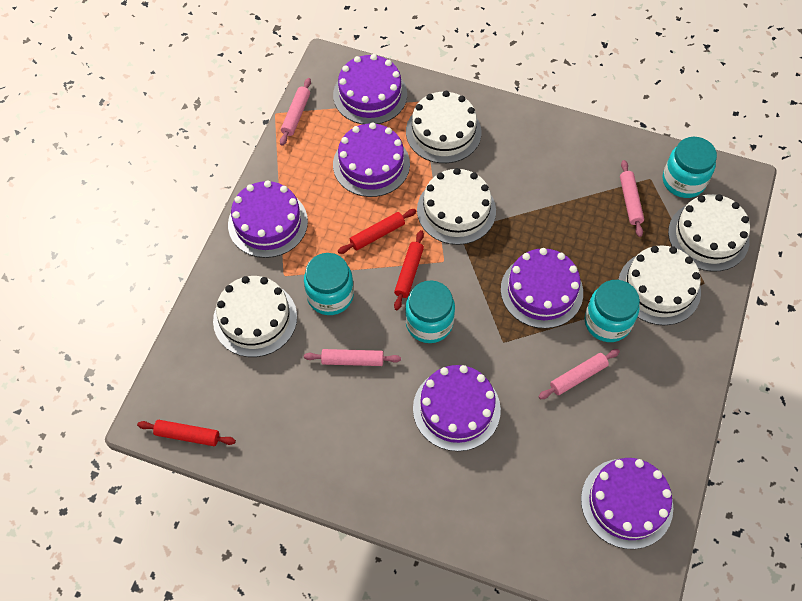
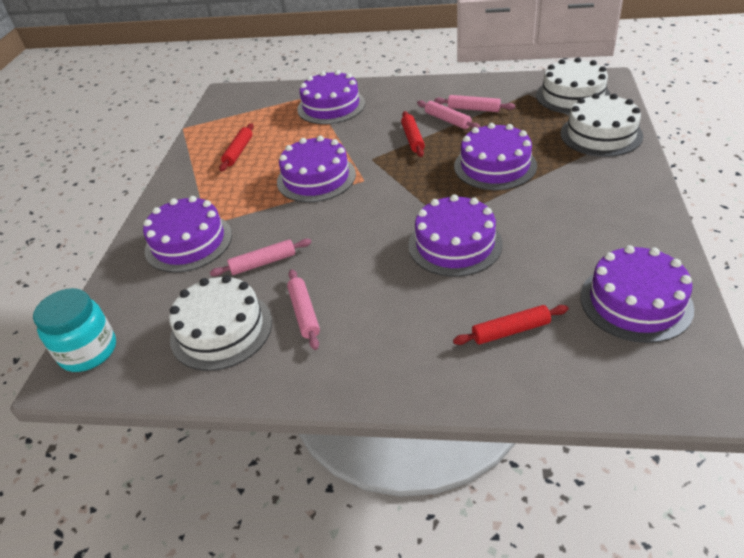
turquoise jar: [304,253,354,315] [405,281,455,343] [584,280,640,342] [663,137,717,198] = 4 -> [33,288,116,372] = 1
white cake: [213,276,297,357] [406,91,481,163] [417,168,496,245] [618,245,701,325] [668,194,750,272] = 5 -> [169,275,272,371] [536,57,611,114] [560,93,643,157] = 3

